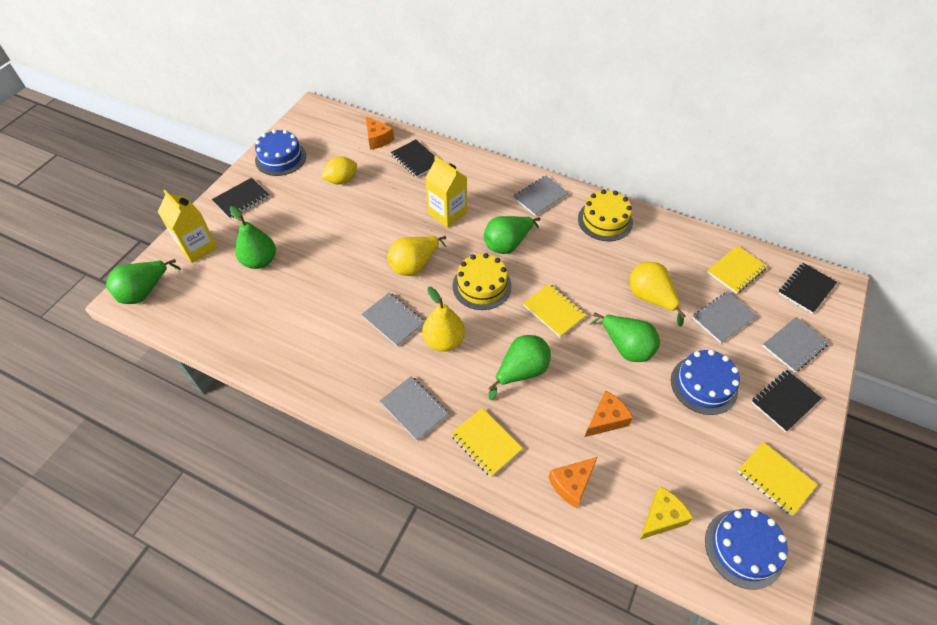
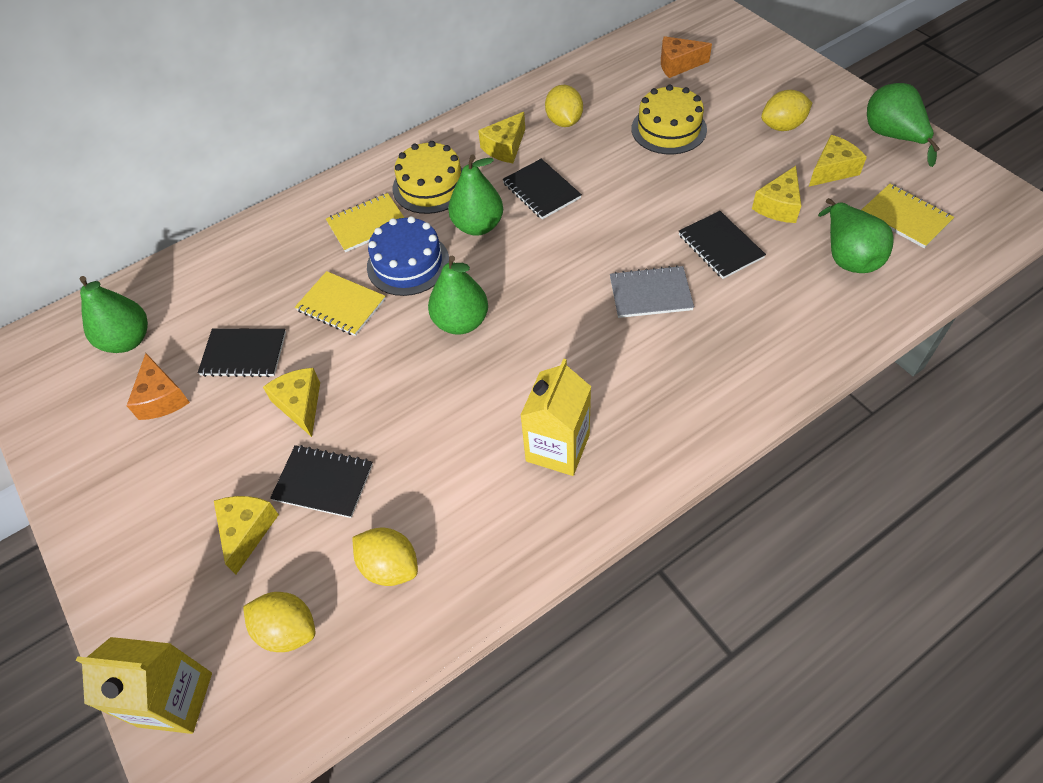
blue cake: [255,129,306,176] [671,350,740,415] [705,509,788,589] = 3 -> [367,216,449,296] = 1
grey notebook: [361,293,425,347] [380,376,449,441] [513,176,569,216] [692,292,757,343] [763,317,829,373] = 5 -> [610,265,694,318] = 1
orange cheese: [366,116,394,150] [548,457,597,508] [585,390,633,437] = 3 -> [127,353,190,420] [661,36,712,78] = 2
yellow cheese: [640,486,693,540] = 1 -> [214,496,279,575] [263,368,320,437] [478,112,525,163] [752,166,802,223] [809,135,867,187] = 5
yellow lemon: [321,157,357,184] = 1 -> [243,592,315,652] [352,528,418,586] [545,85,583,127] [761,90,812,131] = 4
yellow notebook: [451,408,523,477] [523,284,587,337] [707,245,767,294] [738,442,817,516] = 4 -> [295,271,385,336] [326,193,405,252] [862,184,954,248] = 3
yellow pear: [387,236,446,276] [422,287,465,352] [630,262,686,326] = 3 -> none = 0

